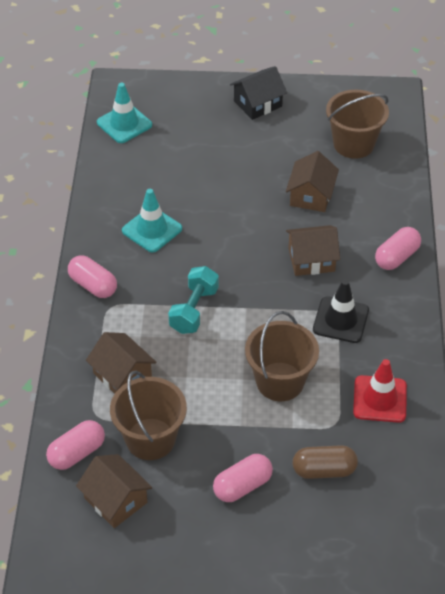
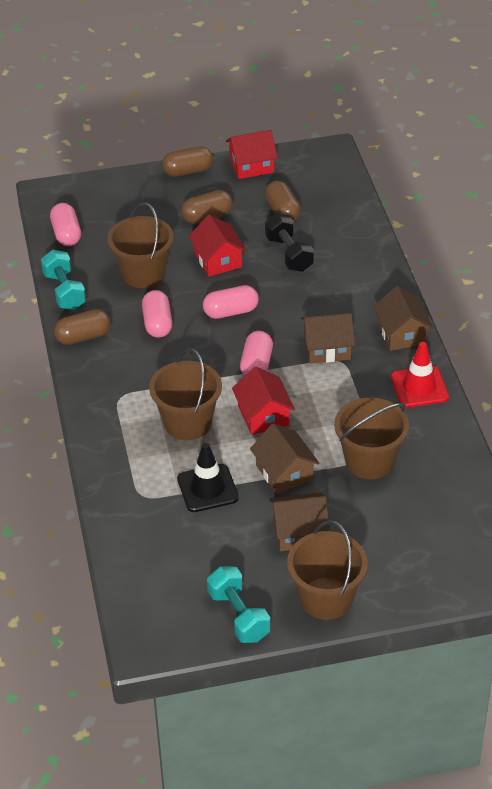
black dumbbell: none = 0 -> [265,213,314,272] = 1
black house: [230,66,287,120] = 1 -> none = 0
brown bucket: [110,371,187,460] [245,311,319,401] [326,90,389,159] = 3 -> [107,202,174,288] [149,348,222,440] [287,520,368,620] [334,398,409,479] = 4
brown capsule: [293,445,358,479] = 1 -> [54,309,111,345] [162,146,213,177] [181,190,233,224] [265,181,301,221] = 4
red house: none = 0 -> [188,215,247,277] [226,130,278,179] [232,366,295,435] = 3
turquoise dumbbell: [168,266,219,334] = 1 -> [41,250,86,310] [207,566,270,643] = 2
turquoise traffic cone: [97,83,152,143] [122,189,182,252] = 2 -> none = 0

